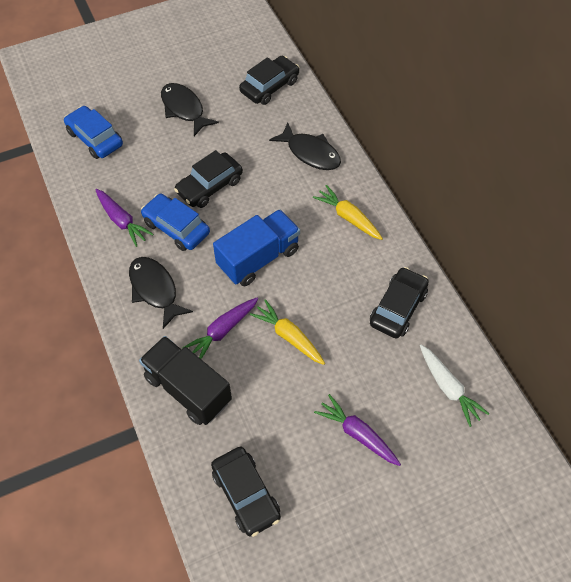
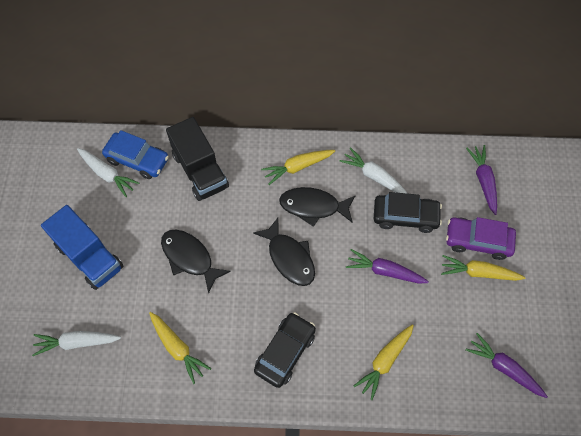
black car: [174,150,243,208] [211,447,281,537] [239,56,299,105] [370,267,429,338] = 4 -> [254,312,316,388] [374,192,442,233] = 2
blue car: [64,106,123,159] [141,194,210,251] = 2 -> [102,130,169,179] = 1
purple car: none = 0 -> [446,217,516,260] = 1
white carrot: [420,345,490,427] = 1 -> [32,331,121,356] [77,148,139,197] [340,147,408,194] = 3
yellow carrot: [250,299,325,365] [313,185,383,240] = 2 -> [149,312,211,384] [261,150,335,185] [354,324,414,400] [441,255,525,281] = 4

